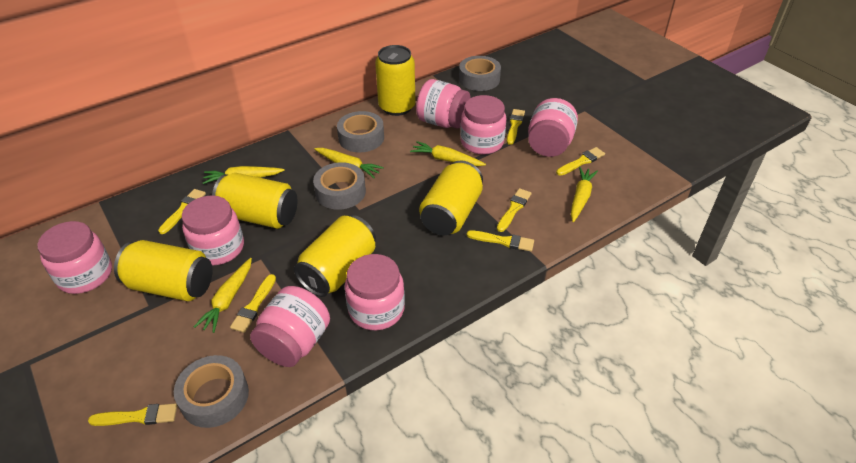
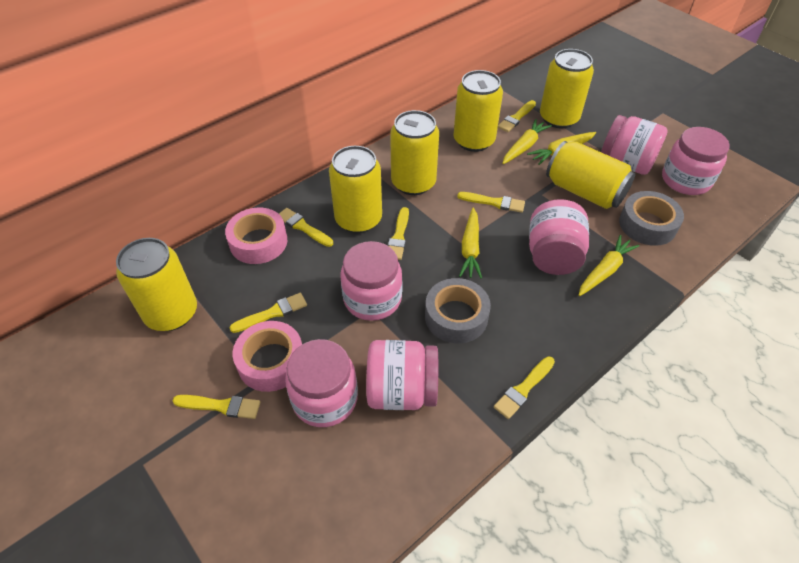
grey tape: [174,355,249,428] [313,162,366,210] [337,111,384,152] [459,56,501,91] = 4 -> [425,278,491,343] [619,191,684,246] = 2
pink jar: [37,221,112,294] [182,196,244,265] [250,286,330,367] [345,254,405,330] [416,79,471,129] [460,95,506,155] [528,98,578,157] = 7 -> [285,339,358,427] [341,241,402,321] [366,340,438,410] [529,199,589,275] [601,115,668,175] [662,127,730,195] = 6
pink tape: none = 0 -> [225,207,287,264] [233,321,302,392] = 2
yellow can: [114,240,212,301] [212,173,298,229] [294,215,376,297] [375,45,415,116] [419,160,483,235] = 5 -> [116,238,197,331] [329,146,382,233] [390,110,439,195] [454,70,503,152] [540,49,594,129] [546,141,635,209] = 6
yellow carrot: [194,258,252,333] [203,166,285,184] [314,148,384,178] [410,141,486,166] [571,167,598,222] = 5 -> [459,208,482,279] [502,119,552,164] [527,132,596,165] [579,235,640,296] = 4

